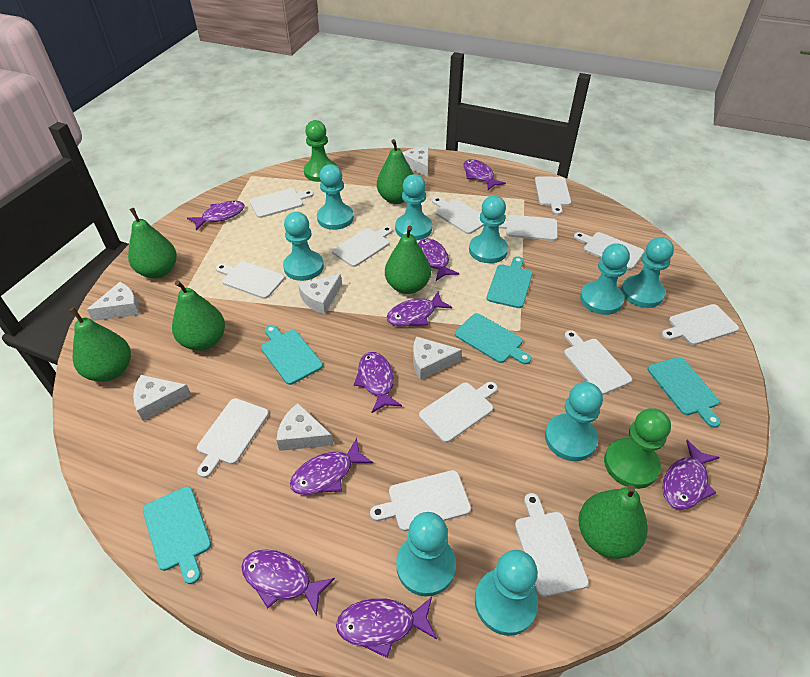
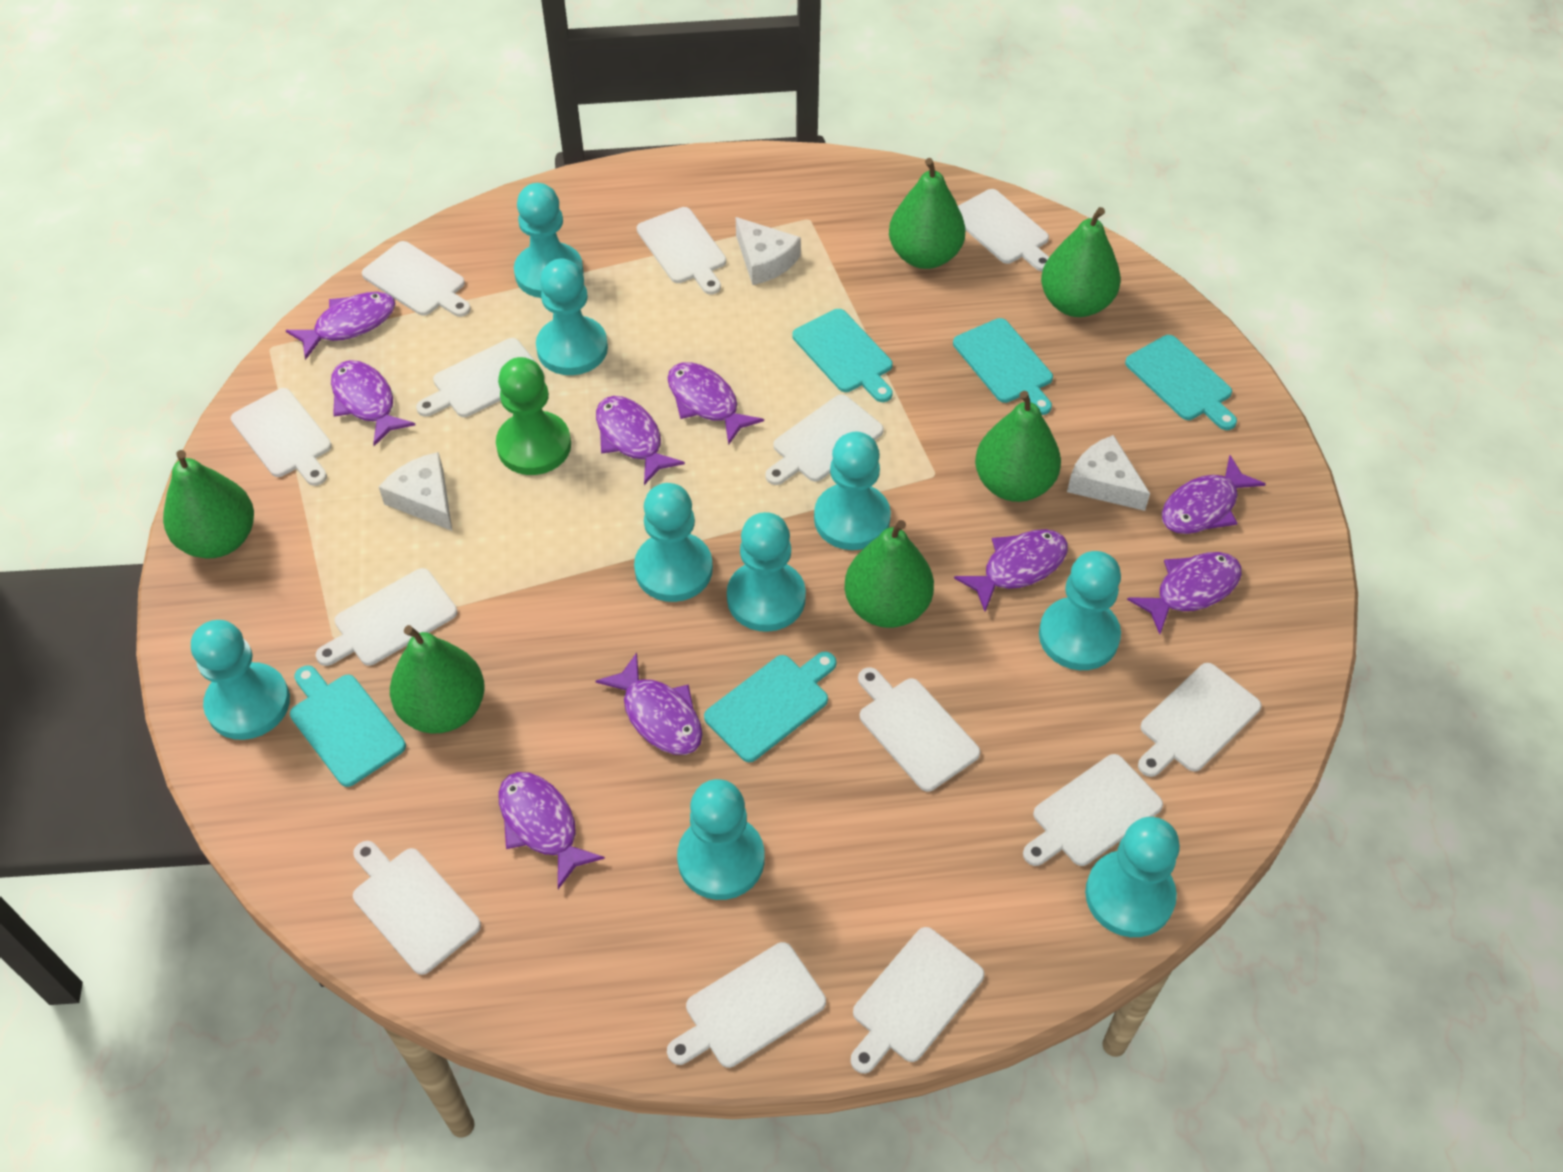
green pawn: [304,120,337,182] [604,408,671,489] = 2 -> [496,357,571,475] = 1
white cheese: [87,282,140,321] [133,375,192,421] [276,403,334,451] [298,274,342,314] [403,147,429,177] [413,337,462,380] = 6 -> [379,452,452,531] [736,217,801,285] [1067,435,1150,511] = 3

